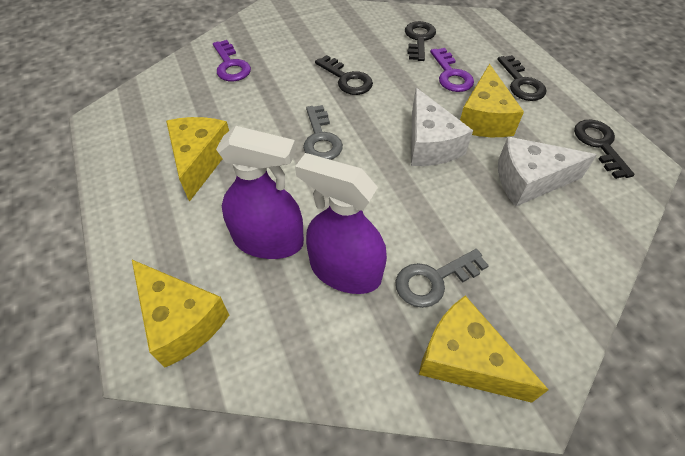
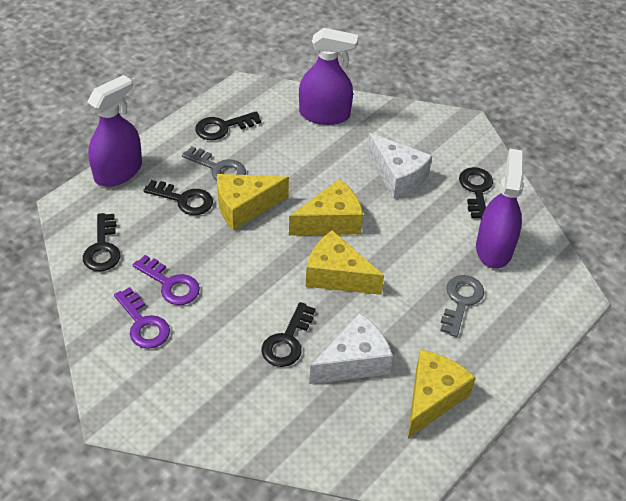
black key: [315,55,373,95] [405,21,436,61] [497,55,546,101] [574,119,635,179] = 4 -> [83,213,120,271] [143,180,213,215] [195,111,261,140] [262,302,315,367] [459,167,493,219] = 5
purple spray bottle: [216,126,304,259] [295,153,387,294] = 2 -> [87,75,142,187] [299,28,358,125] [476,149,524,269] = 3

